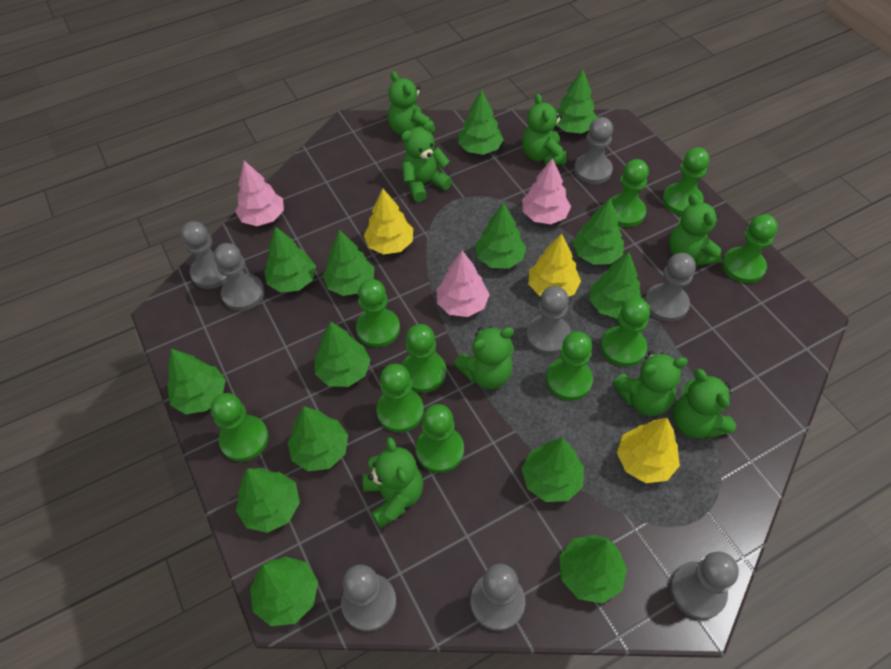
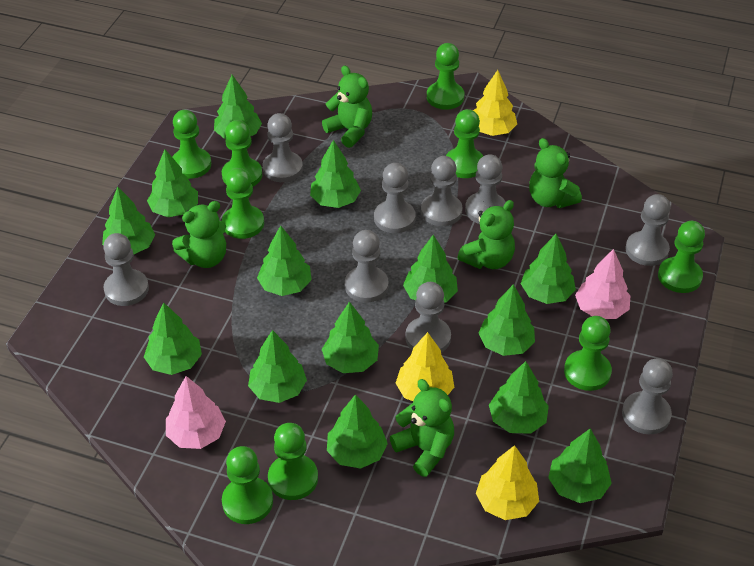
green pawn: [210,393,268,462] [356,279,400,348] [376,364,424,433] [402,324,446,393] [415,404,464,473] [546,331,593,401] [601,298,650,367] [610,159,649,227] [662,147,710,215] [722,214,778,283] = 10 -> [172,110,211,179] [222,120,262,186] [222,168,264,239] [222,446,273,524] [268,423,318,500] [427,43,464,110] [446,109,483,178] [564,316,612,391] [658,221,705,293] = 9
green teddy bear: [363,437,423,529] [388,71,435,136] [401,121,452,202] [454,326,514,389] [522,94,567,165] [612,351,688,416] [669,193,722,266] [673,369,736,439] = 8 -> [172,201,226,268] [322,66,372,148] [390,379,454,477] [457,200,515,269] [529,138,582,208] = 5
grey pawn: [181,221,227,289] [214,243,265,311] [341,565,396,632] [470,564,525,631] [526,286,571,355] [574,117,613,184] [645,253,695,322] [670,552,739,620] = 8 -> [103,233,149,306] [263,113,303,182] [345,230,389,303] [374,163,416,233] [405,282,451,353] [421,156,463,226] [465,154,506,224] [622,358,673,434] [626,194,670,266] = 9
pink tree: [235,161,284,226] [437,251,490,317] [522,158,571,224] = 3 -> [166,376,226,449] [575,249,631,319] = 2

